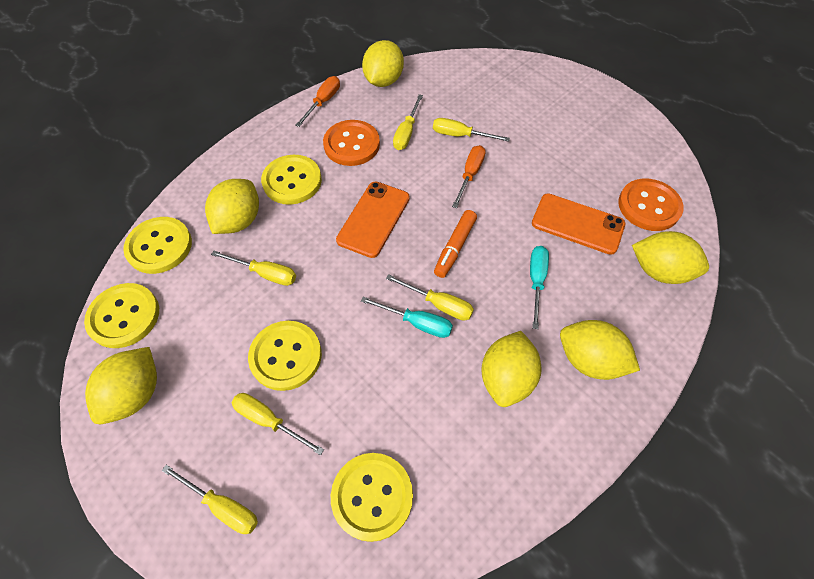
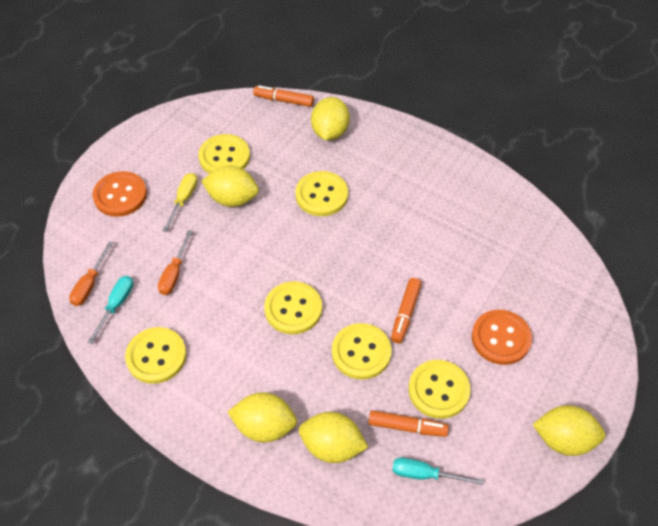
orange marker: [434,210,477,278] = 1 -> [253,85,314,107] [368,410,449,437] [391,278,422,343] = 3
orange phone: [336,181,410,258] [532,194,625,255] = 2 -> none = 0
yellow button: [84,283,159,348] [123,217,192,274] [248,321,322,391] [261,155,322,205] [331,453,413,542] = 5 -> [125,327,187,384] [198,134,250,174] [264,281,322,334] [296,171,348,216] [332,323,392,380] [409,360,471,419] = 6
yellow lemon: [85,347,157,424] [205,179,259,234] [362,40,404,87] [481,331,541,407] [560,320,640,380] [632,231,709,284] = 6 -> [201,165,259,207] [228,392,297,442] [299,412,368,463] [311,97,350,140] [533,405,605,456] = 5
yellow screwdriver: [162,465,258,534] [211,251,296,286] [232,393,324,455] [386,274,474,321] [393,94,423,150] [433,118,510,142] = 6 -> [162,173,197,232] = 1

